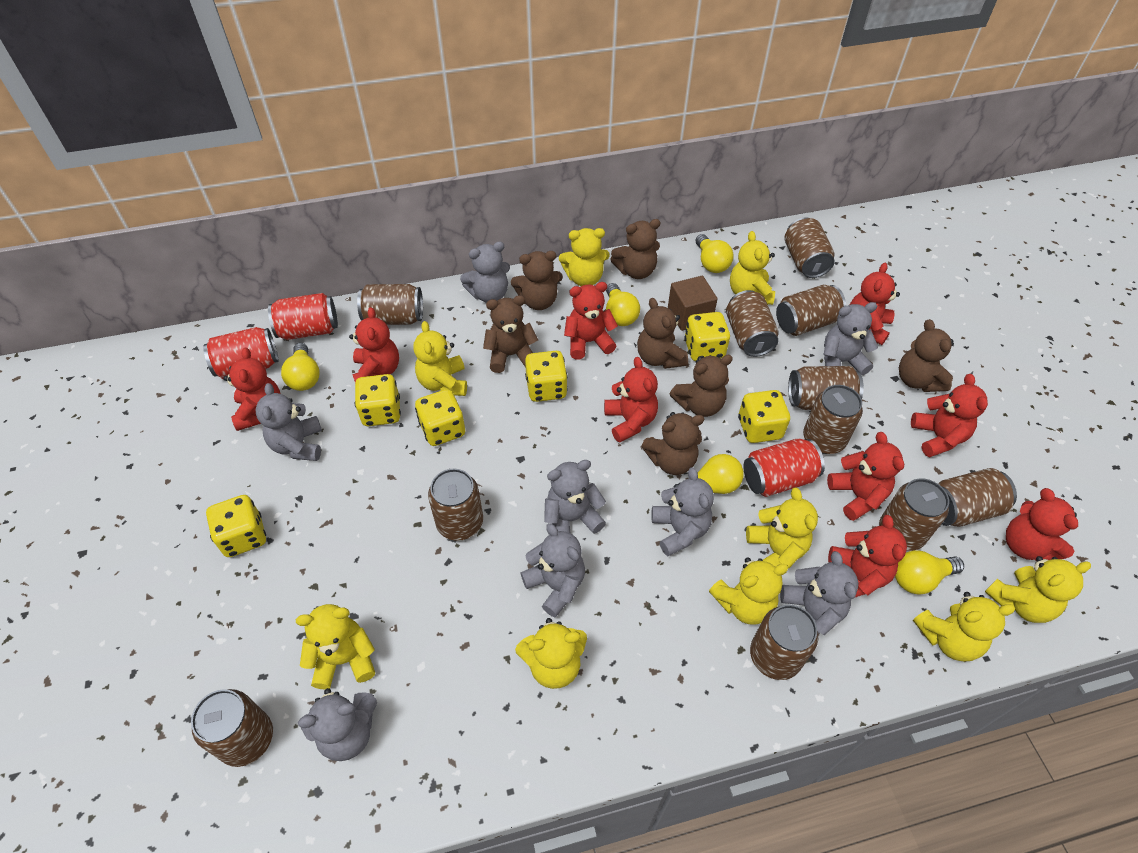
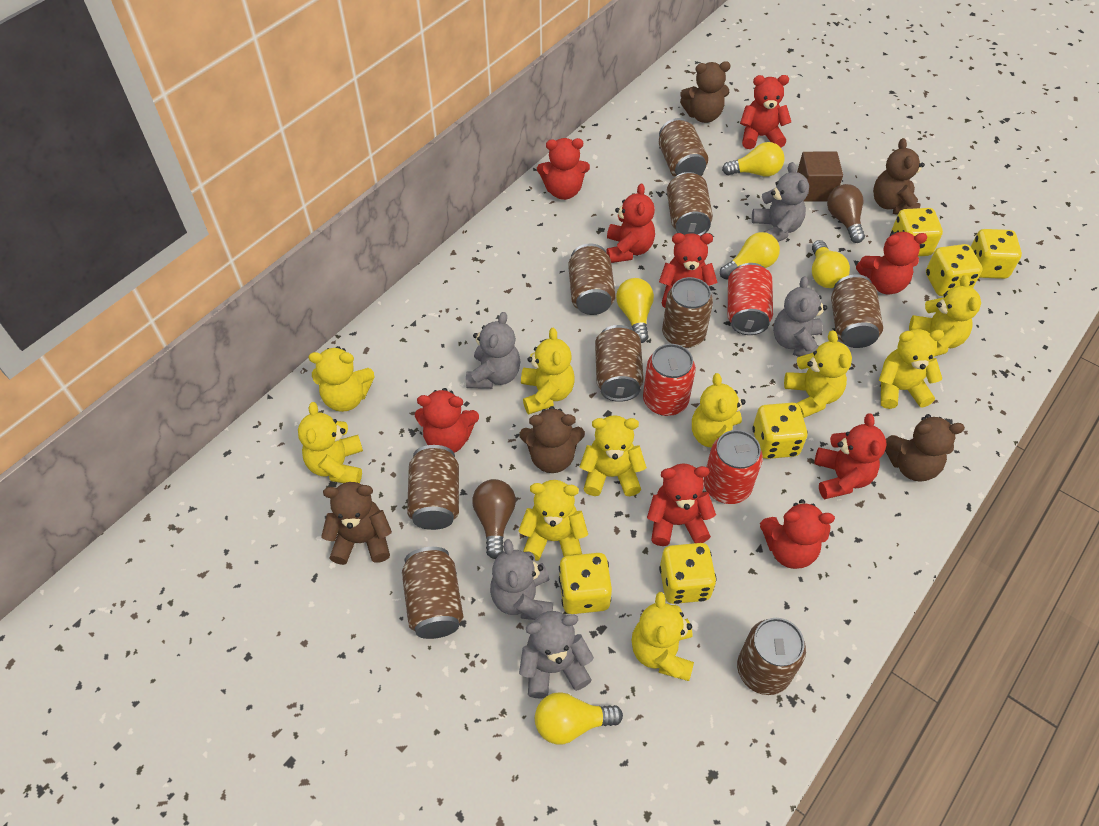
brown can: [191,689,273,767] [357,284,423,325] [428,469,483,541] [726,290,779,357] [750,605,818,680] [776,285,846,336] [784,217,835,278] [788,366,864,410] [803,385,863,454] [879,478,949,551] [938,468,1017,527] = 11 -> [402,547,464,639] [407,445,459,530] [568,244,615,315] [595,325,644,402] [659,118,708,177] [662,277,713,348] [667,172,713,236] [737,618,806,695] [831,274,883,348] = 9
brown light bulb: none = 0 -> [472,479,516,559] [827,184,865,243] = 2
brown teddy bear: [483,295,538,373] [511,251,563,310] [610,219,661,279] [637,298,688,369] [641,412,704,475] [670,355,733,417] [899,319,954,392] = 7 -> [321,482,392,565] [519,406,585,473] [680,61,731,123] [873,138,925,215] [885,414,965,482] = 5
grey teddy bear: [256,383,322,461] [298,688,377,761] [460,241,510,303] [521,523,585,617] [544,460,606,534] [651,467,714,556] [780,551,859,635] [823,302,878,375] = 8 -> [466,312,521,389] [490,539,553,620] [519,611,594,698] [752,162,809,242] [773,276,827,357] = 5
yellow teddy bear: [296,604,375,689] [413,321,467,396] [515,618,587,689] [559,228,610,286] [709,557,789,625] [730,231,775,305] [746,488,818,568] [913,592,1015,661] [985,556,1091,623] = 9 -> [298,402,363,483] [308,346,375,412] [518,480,588,561] [521,328,575,414] [580,415,647,496] [631,592,694,681] [692,373,746,447] [784,330,852,418] [879,329,944,409] [909,275,981,356] = 10

